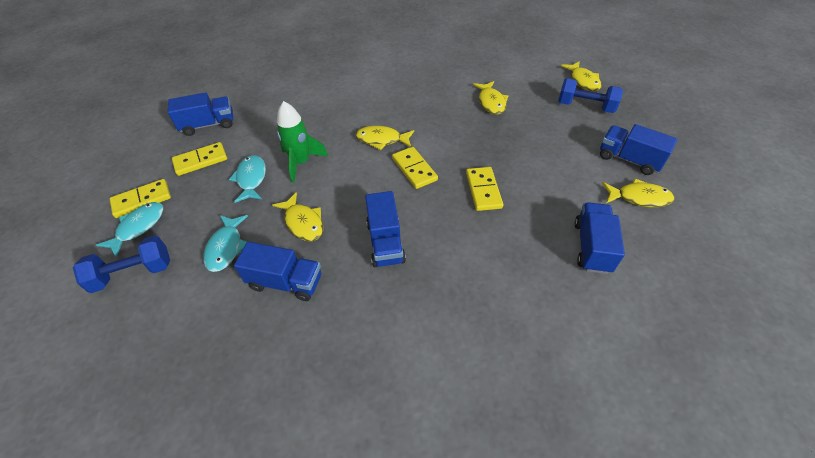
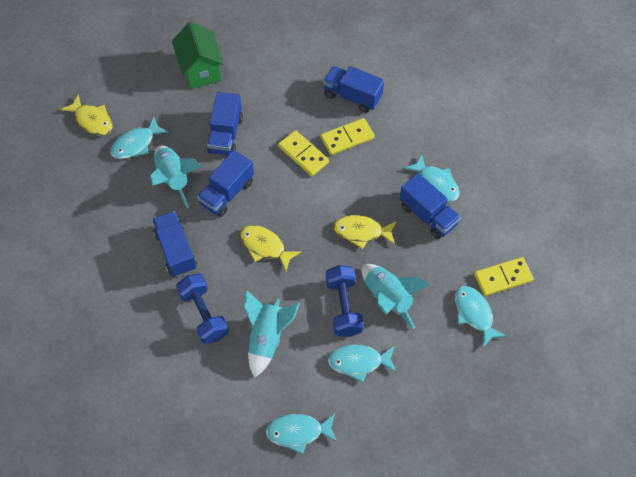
green house: none = 0 -> [172,22,224,89] = 1
green rocket: [277,101,328,183] = 1 -> none = 0
turquoise fish: [96,202,163,257] [204,215,248,272] [229,155,266,203] = 3 -> [110,117,168,159] [266,413,337,454] [328,345,397,382] [404,154,459,201] [455,286,507,347] = 5
turquoise rocket: none = 0 -> [150,145,201,208] [244,290,300,378] [361,264,430,329] = 3
yellow domino: [110,179,171,218] [172,142,227,176] [392,147,438,189] [466,167,503,211] = 4 -> [278,130,329,176] [321,118,375,155] [474,257,534,296] = 3
yellow fish: [272,192,323,241] [356,126,414,150] [473,81,508,115] [561,61,601,92] [602,179,674,207] = 5 -> [60,94,113,136] [240,225,301,271] [333,215,397,249] = 3

